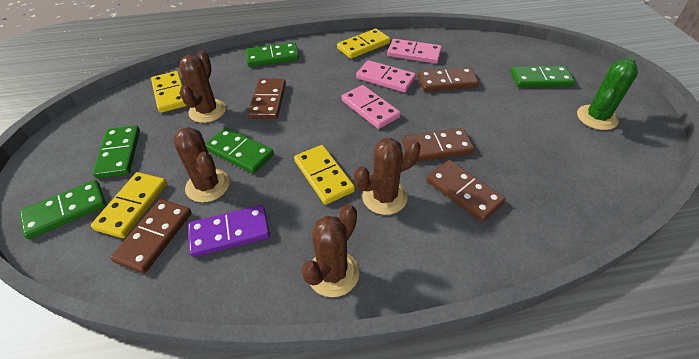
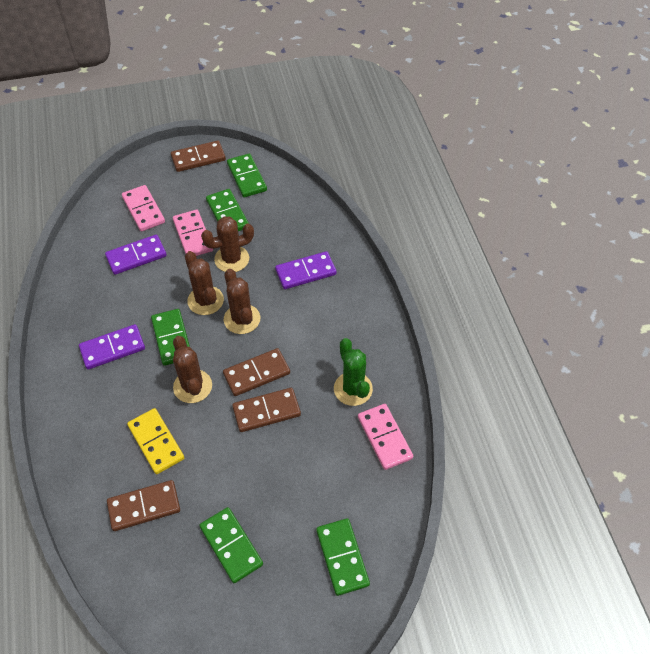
brown domino: [110,199,192,273] [248,78,286,119] [402,128,474,162] [418,67,479,92] [427,160,505,222] = 5 -> [107,480,180,531] [171,141,226,172] [223,348,290,396] [232,388,301,432] = 4
purple domino: [188,205,270,257] = 1 -> [79,324,145,369] [105,234,167,275] [275,251,337,289] = 3
yellow domino: [91,172,167,238] [151,71,187,113] [294,145,355,205] [337,29,390,59] = 4 -> [127,408,184,474] = 1

